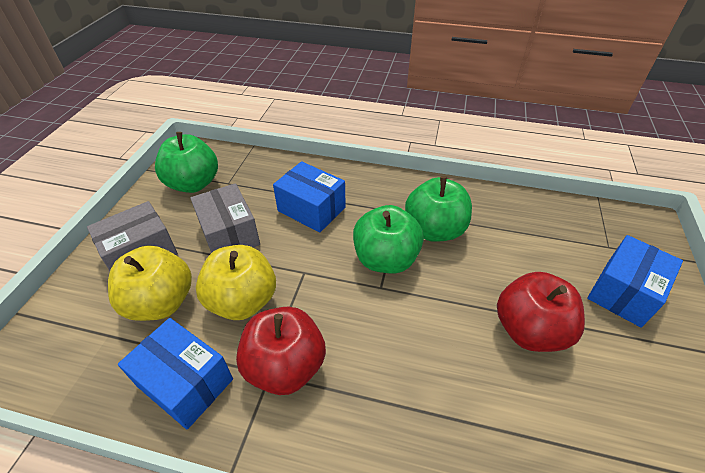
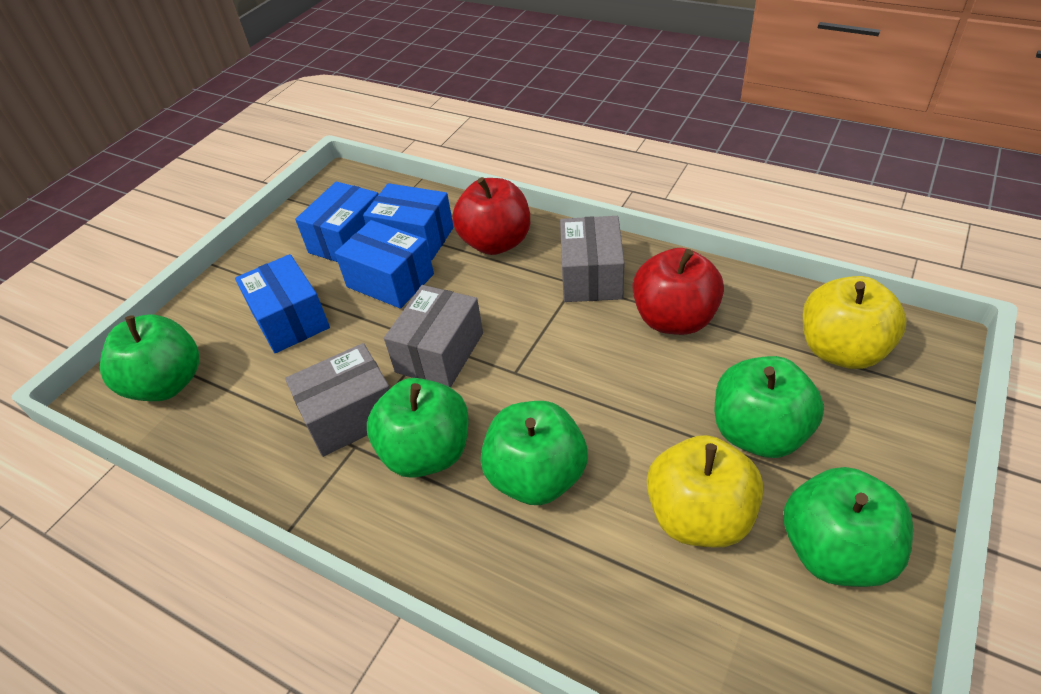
blue box: [118,318,233,429] [273,161,346,233] [587,235,683,328] = 3 -> [235,254,330,353] [295,182,379,262] [335,220,434,309] [363,183,454,260] = 4
green apple: [155,132,218,193] [353,205,424,273] [405,176,472,242] = 3 -> [100,314,199,401] [367,378,469,478] [481,401,588,505] [715,356,824,458] [784,467,913,587] = 5
grey box: [87,201,178,270] [190,183,260,253] = 2 -> [285,343,390,457] [384,285,483,388] [560,216,625,302] = 3

